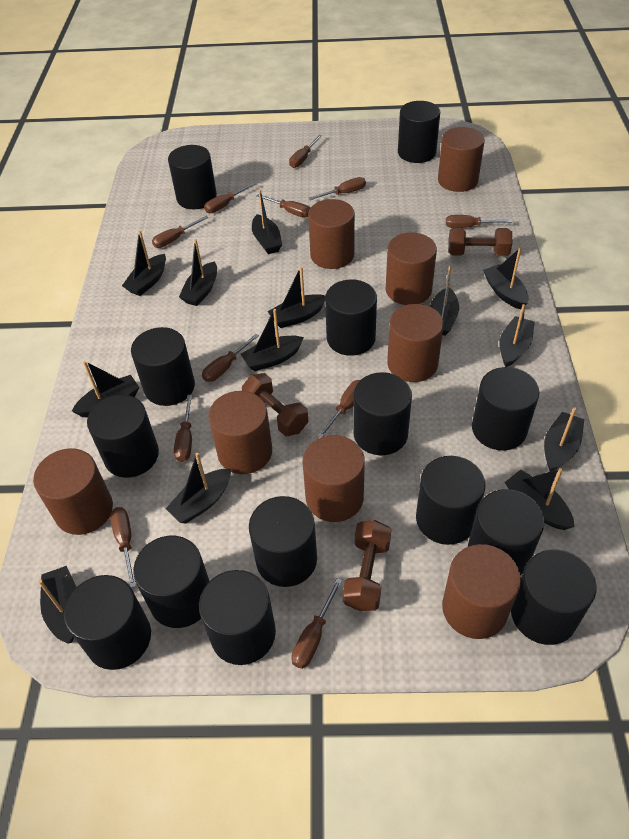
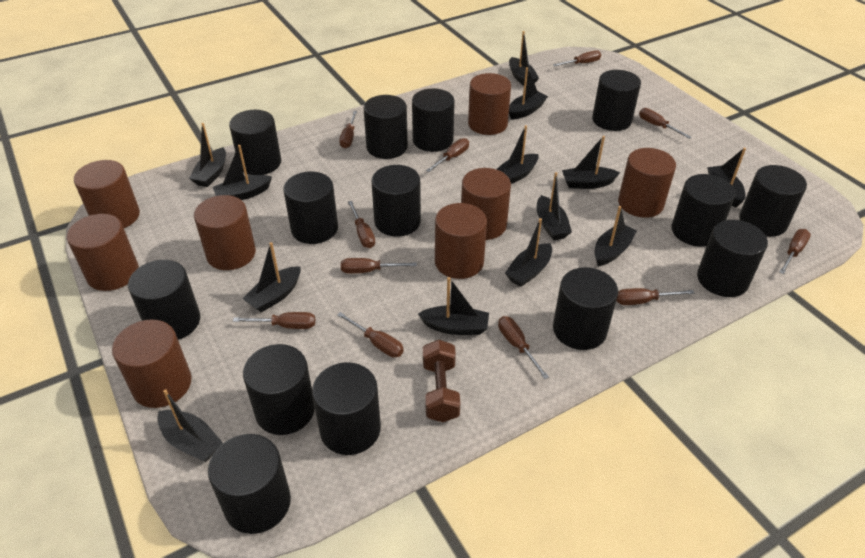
brown dumbbell: [242,373,309,436] [343,520,391,611] [448,228,512,256] = 3 -> [423,340,461,422] = 1

